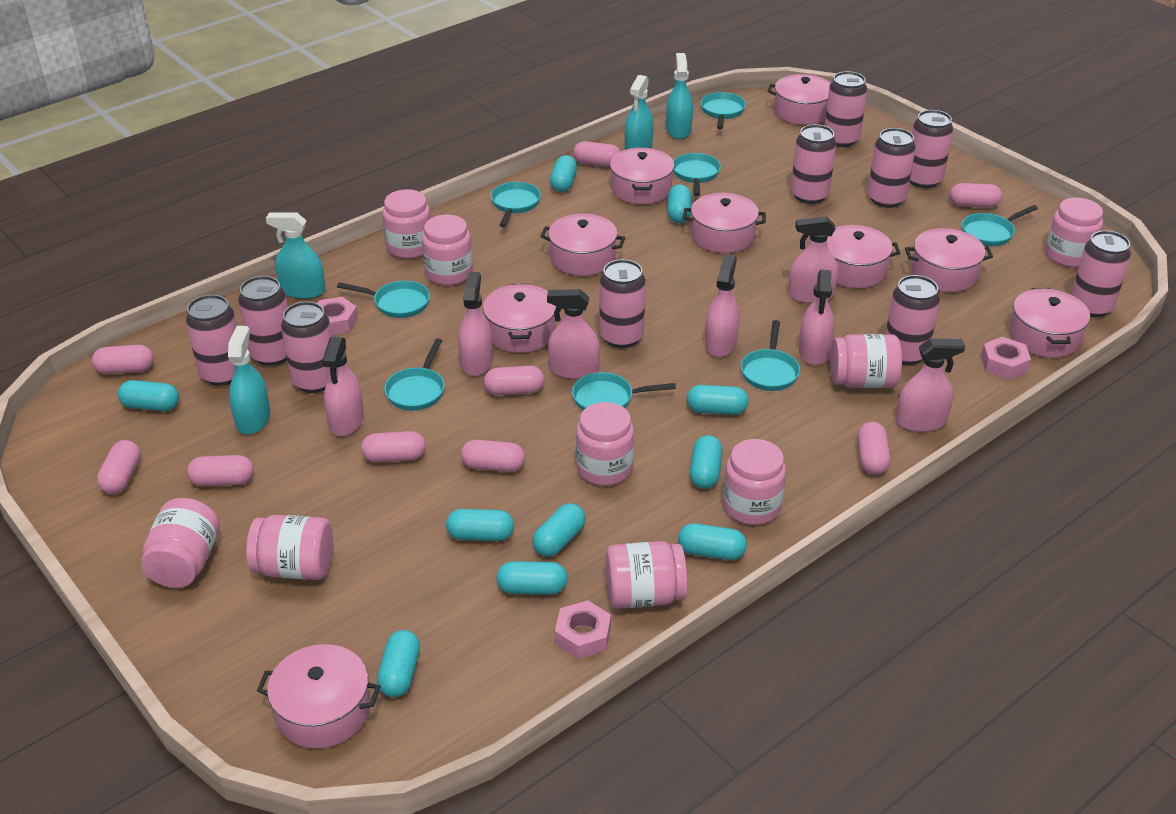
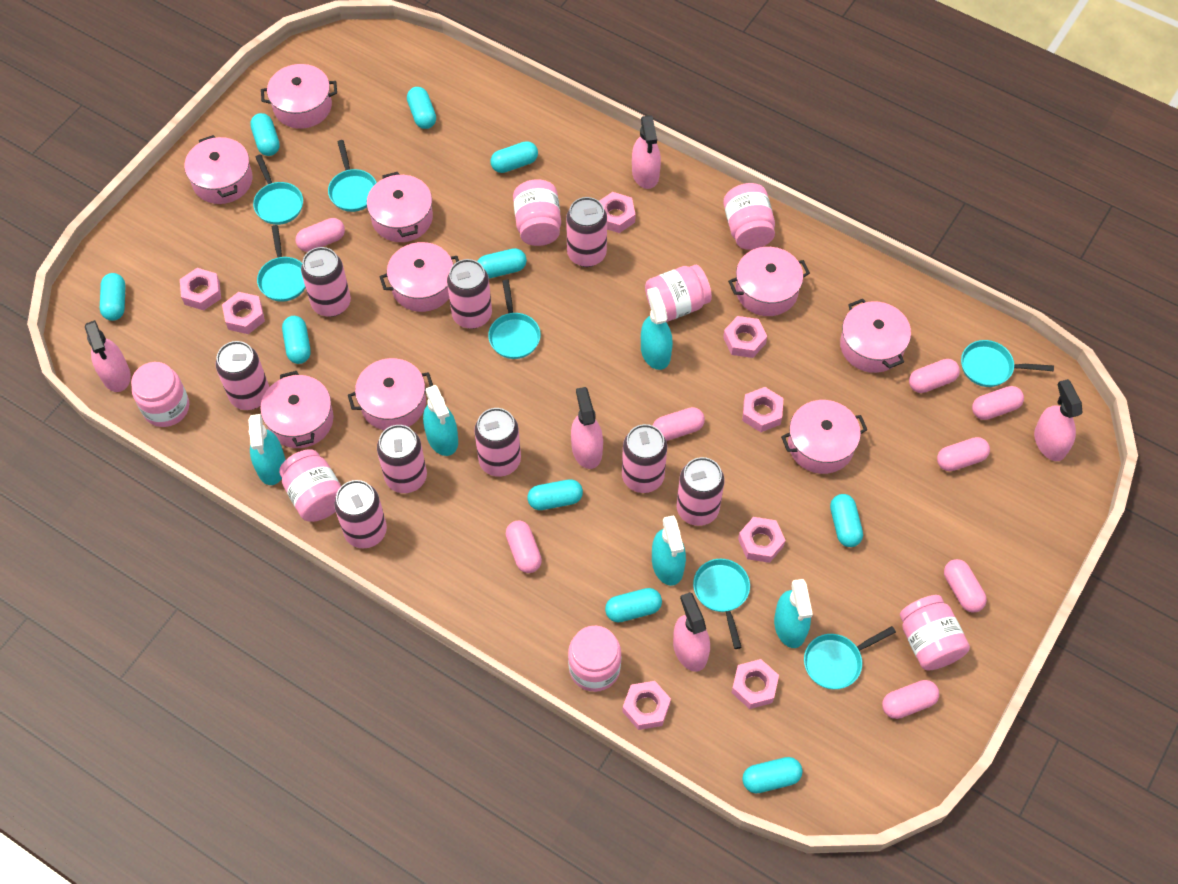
pink can: [186,295,237,386] [238,276,288,366] [281,301,332,393] [599,259,646,348] [791,124,836,204] [825,71,867,147] [868,128,916,208] [885,275,940,365] [910,110,953,188] [1071,231,1131,318] = 10 -> [216,341,269,410] [301,247,351,317] [334,480,387,548] [377,425,427,493] [447,259,492,329] [474,408,521,477] [566,197,607,267] [622,424,667,493] [677,457,725,526] = 9
pink capsule: [92,345,154,374] [97,440,141,494] [187,455,254,486] [361,431,426,462] [461,440,525,472] [484,366,544,395] [573,141,621,167] [858,422,890,474] [950,183,1002,208] = 9 -> [296,218,345,252] [506,520,542,573] [653,407,705,441] [882,680,939,719] [909,359,960,393] [937,437,990,471] [944,559,987,612] [972,386,1024,420] = 8
pink jar: [141,498,220,588] [246,515,333,580] [383,189,431,259] [422,215,473,285] [576,402,634,486] [606,541,687,609] [723,439,786,525] [830,334,902,388] [1045,197,1103,267] = 9 -> [131,362,189,427] [279,449,341,522] [513,179,561,246] [568,626,621,692] [645,265,712,322] [723,183,775,250] [900,595,970,670] = 7
pink nut: [317,297,358,335] [555,600,611,659] [981,337,1031,379] = 3 -> [180,268,221,310] [222,292,265,334] [599,192,636,233] [622,681,671,730] [723,316,767,358] [731,659,779,709] [738,517,785,563] [742,387,783,432] = 8
pink spray bottle: [322,337,364,436] [458,272,493,376] [547,289,600,379] [705,254,740,357] [788,216,838,303] [799,270,835,365] [896,338,965,432] = 7 -> [85,320,131,392] [571,387,603,469] [632,115,661,189] [673,592,710,672] [1034,379,1082,461] = 5
turquoise pan: [337,281,430,318] [384,339,445,411] [491,182,541,227] [572,372,676,410] [673,153,721,196] [700,92,746,129] [741,320,800,391] [962,205,1038,246] = 8 -> [253,154,303,225] [257,225,306,302] [328,140,377,212] [488,279,541,359] [693,559,750,649] [804,626,896,689] [961,340,1054,387] = 7
turquoise spray bottle: [228,326,270,435] [266,212,325,299] [625,75,654,150] [666,53,693,139] = 4 -> [248,414,286,485] [423,385,458,456] [641,287,673,370] [652,515,686,586] [774,579,813,648] = 5

